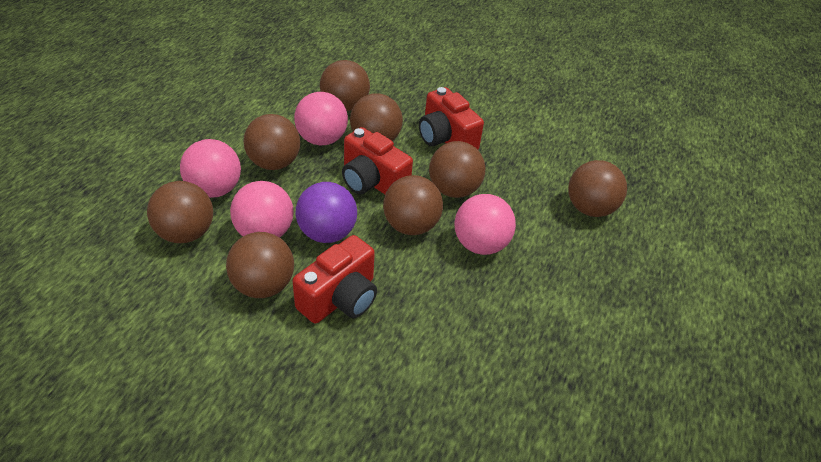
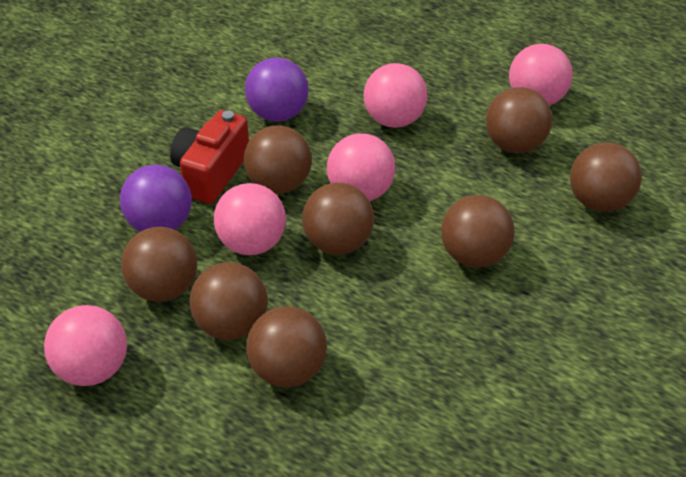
pink ball: [180,139,241,198] [230,181,294,237] [294,92,348,145] [454,194,516,255] = 4 -> [44,305,127,386] [214,183,286,255] [327,133,395,201] [363,63,428,128] [509,44,573,106] = 5
purple ball: [296,182,357,243] = 1 -> [120,165,192,232] [245,58,309,122] = 2
red camera: [293,235,377,324] [342,127,413,194] [419,87,484,150] = 3 -> [170,110,249,204] = 1

